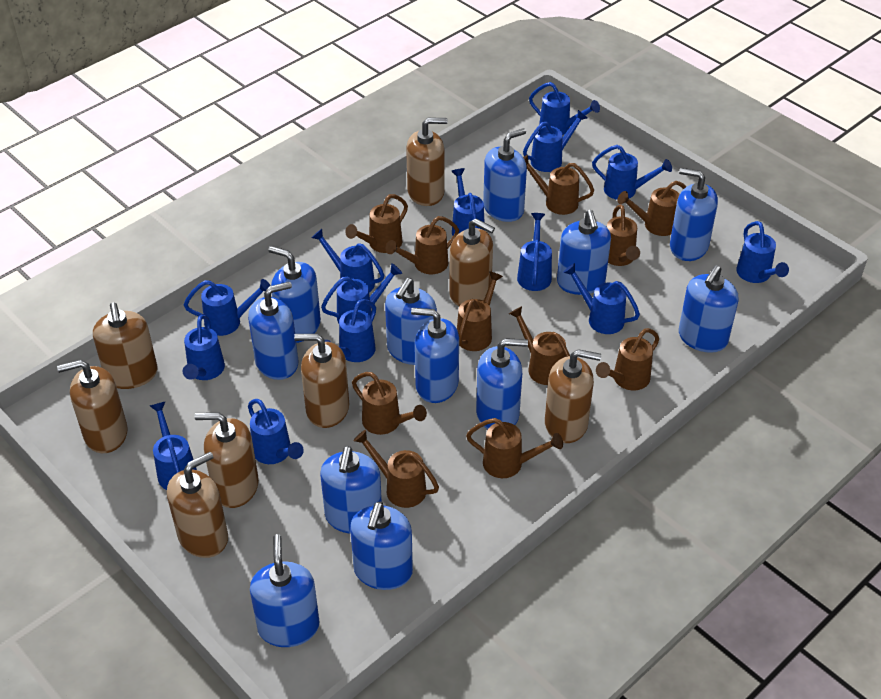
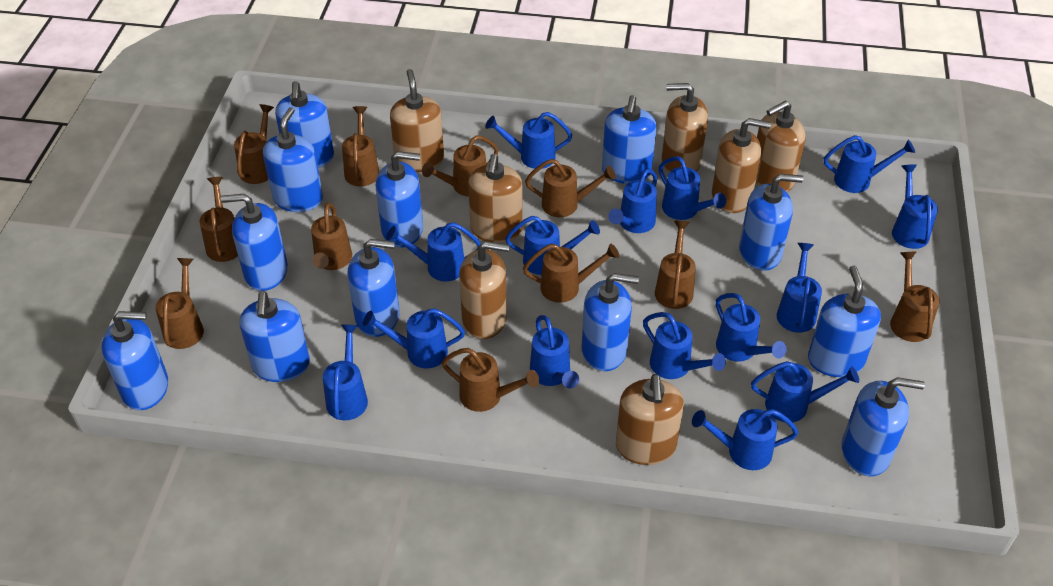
blue watering can: [150,401,197,490] [183,315,225,380] [184,279,271,336] [248,399,304,464] [311,229,384,293] [321,263,402,323] [325,299,376,362] [452,168,485,235] [517,213,552,291] [523,110,587,172] [529,82,600,135] [563,263,640,334] [592,145,672,200] [736,221,789,283] = 14 -> [323,324,368,420] [363,308,465,369] [386,222,481,282] [485,112,572,169] [505,216,600,275] [530,315,579,388] [608,169,657,233] [643,312,726,379] [659,156,726,220] [692,409,798,470] [716,293,787,361] [751,361,859,422] [777,243,822,333] [824,135,915,193] [892,164,938,249] = 15
brown soap dispenser: [57,360,128,453] [93,302,157,389] [167,452,228,558] [194,412,259,508] [294,334,349,428] [406,117,448,206] [449,219,495,307] [545,349,601,443] = 8 -> [390,69,444,172] [459,241,509,339] [468,154,523,243] [616,374,684,465] [662,83,708,173] [712,118,771,213] [756,101,806,192] = 7

